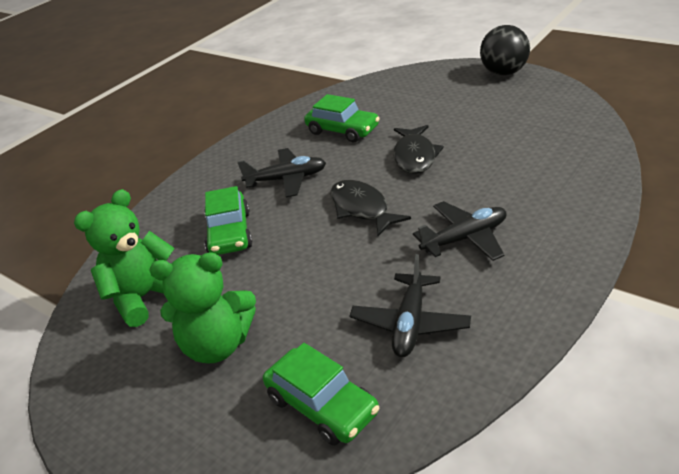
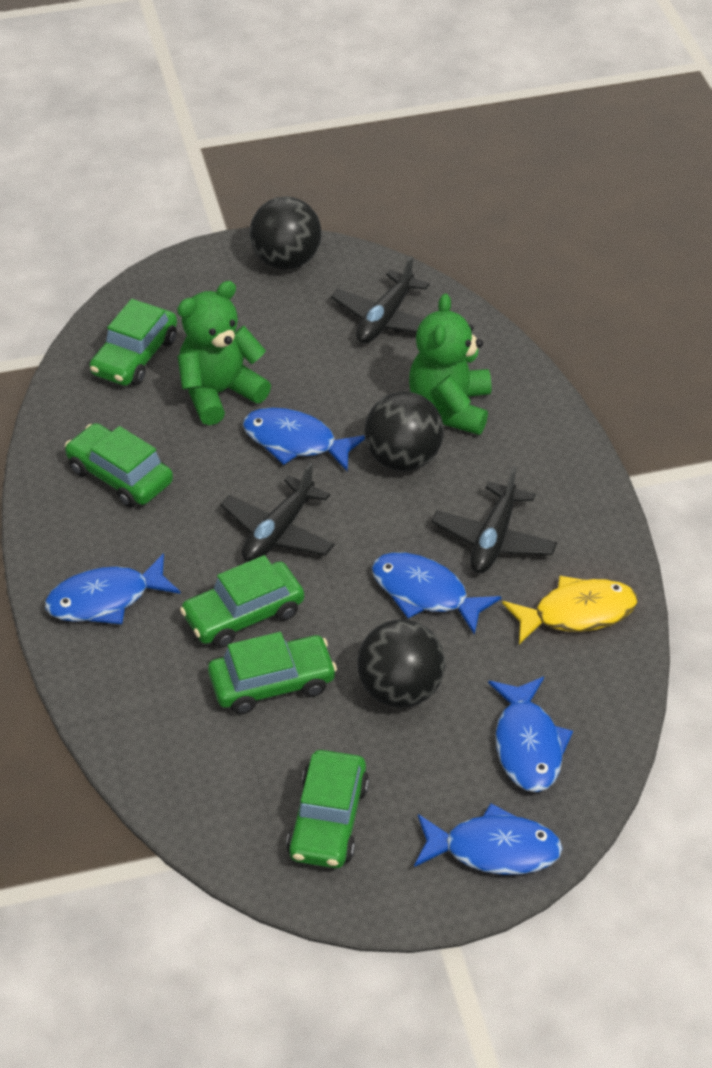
black ball: [480,25,530,75] = 1 -> [250,197,322,269] [357,619,445,708] [364,392,444,471] = 3
black fish: [330,180,411,236] [393,125,444,174] = 2 -> none = 0
blue fish: none = 0 -> [45,553,181,624] [243,407,365,471] [372,552,501,635] [414,803,563,875] [488,677,573,792] = 5
green car: [204,186,253,255] [263,343,379,446] [304,94,380,142] = 3 -> [65,423,173,508] [89,299,177,386] [180,555,304,648] [208,632,337,714] [287,750,369,868] = 5
yellow fish: none = 0 -> [502,576,638,644] = 1

